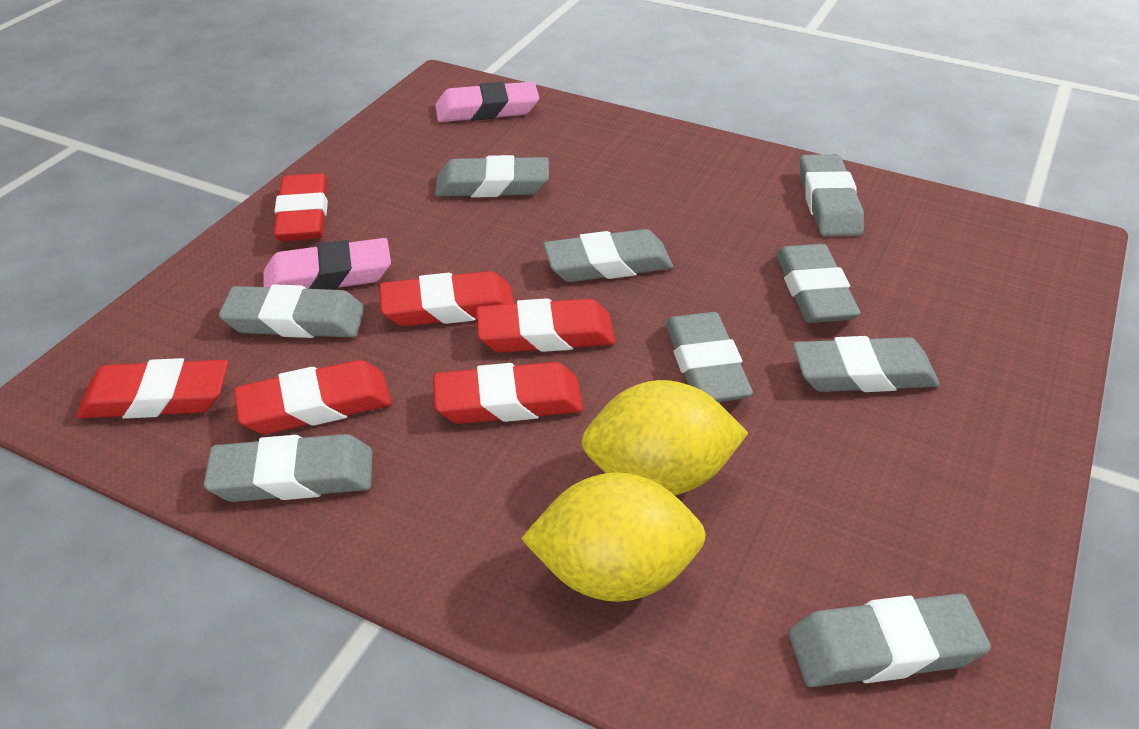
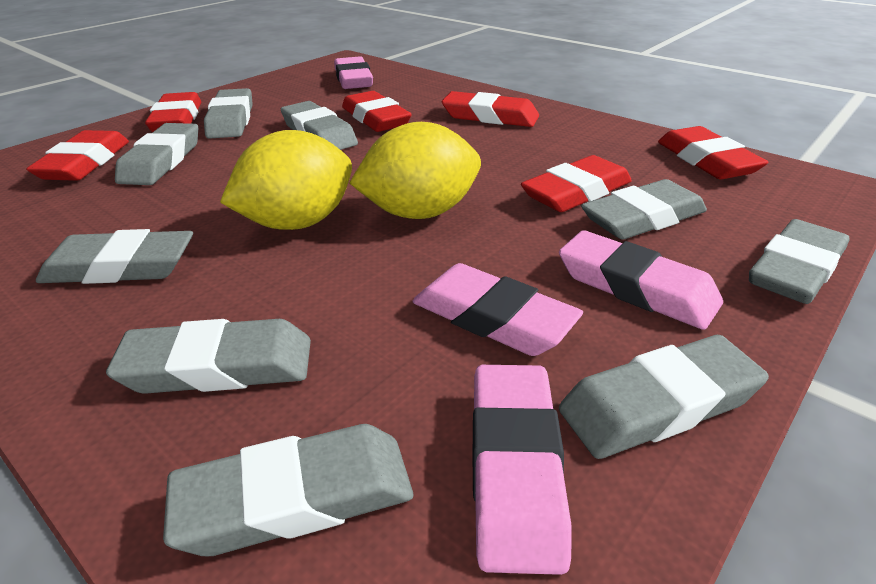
pink eraser: [263,238,391,290] [435,82,539,122] = 2 -> [334,56,373,89] [413,263,583,356] [473,365,572,575] [559,230,723,330] = 4

